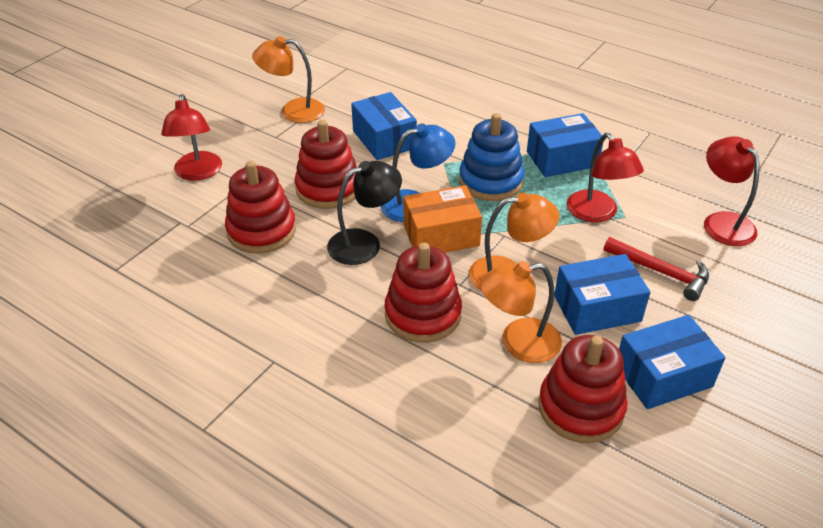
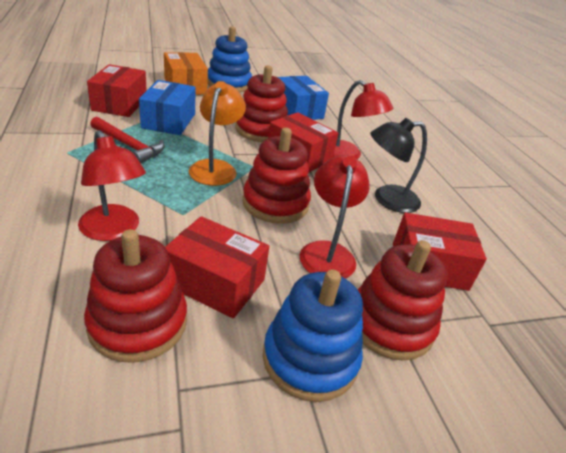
blue box: [351,92,417,160] [527,113,603,177] [554,254,651,335] [619,315,725,409] = 4 -> [139,80,196,135] [278,76,329,120] = 2
blue lamp: [381,123,456,222] = 1 -> none = 0
blue stacking toy: [459,113,524,201] = 1 -> [207,26,252,92] [263,269,363,402] = 2
orange lamp: [252,36,325,123] [469,192,559,291] [480,261,562,363] = 3 -> [189,81,246,186] = 1
red box: none = 0 -> [87,64,147,117] [165,216,269,318] [268,112,338,172] [393,212,487,291] = 4

